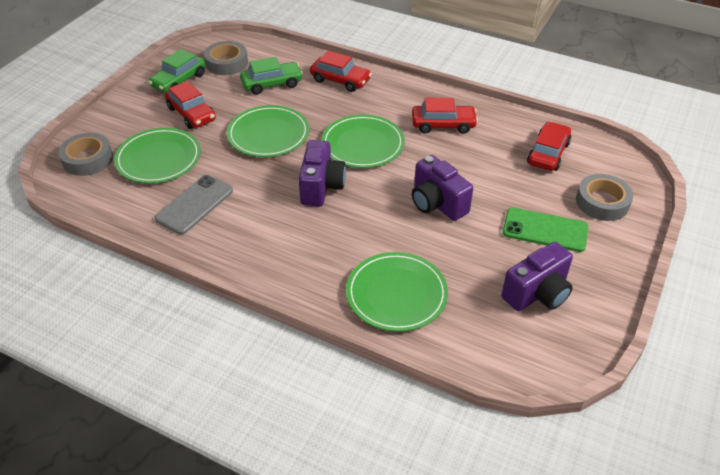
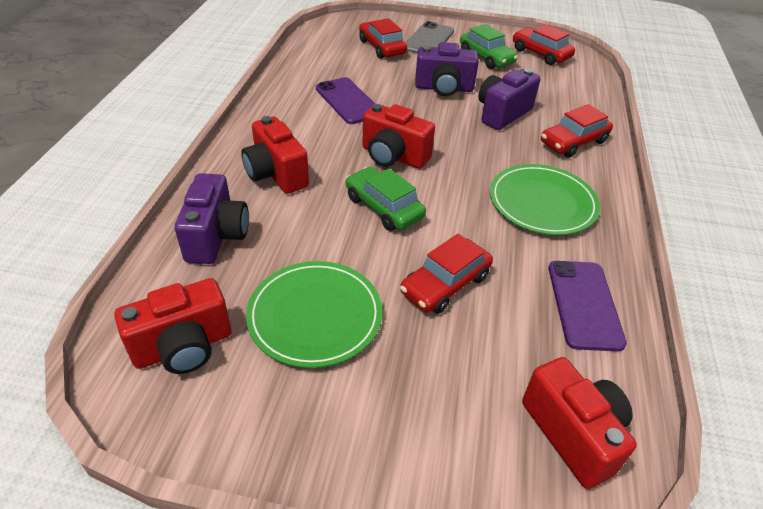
green phone: [503,207,588,252] = 1 -> none = 0
green plate: [114,128,201,183] [227,105,309,157] [321,114,405,168] [346,252,448,332] = 4 -> [246,261,382,368] [490,164,600,235] = 2
grey tape: [58,133,113,176] [204,41,248,75] [576,174,633,221] = 3 -> none = 0
purple phone: none = 0 -> [316,77,375,124] [548,261,627,351] = 2
red camera: none = 0 -> [114,278,231,374] [241,116,309,194] [362,104,435,169] [522,357,637,489] = 4

